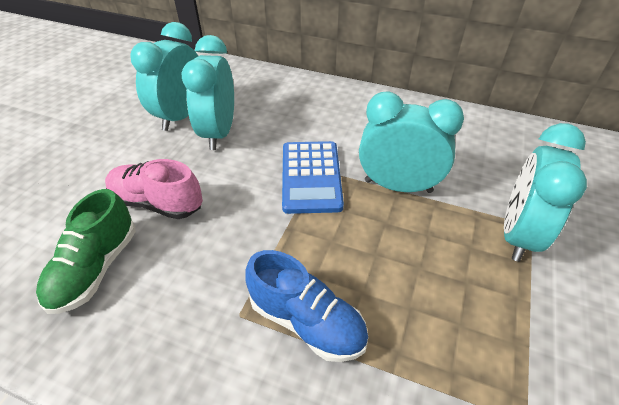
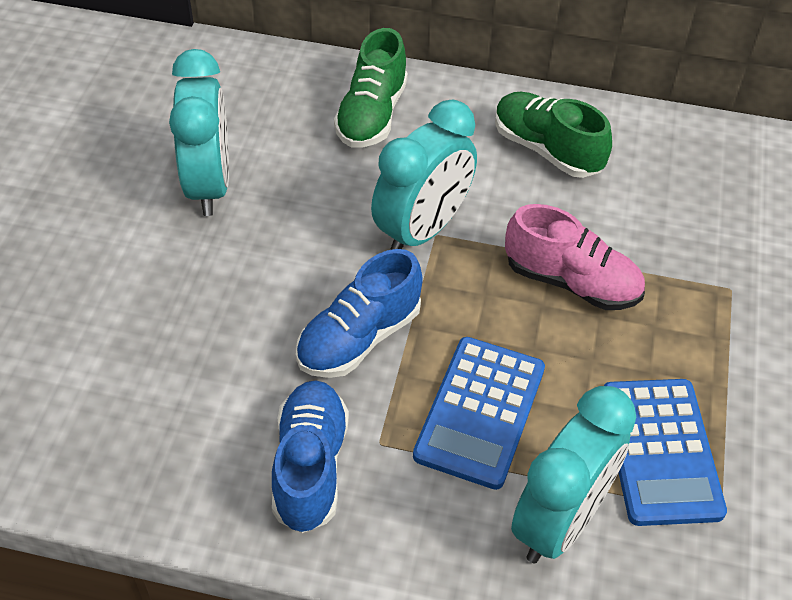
blue calculator: [282,141,344,214] = 1 -> [413,337,545,490] [604,379,727,526] = 2
blue shoe: [245,250,368,362] = 1 -> [272,380,349,533] [296,249,423,378] = 2
green shoe: [36,189,136,314] = 1 -> [334,28,408,148] [495,92,612,178] = 2
turquoise clock: [130,22,198,131] [181,35,234,150] [359,92,464,193] [504,123,587,262] = 4 -> [169,49,229,216] [371,100,477,250] [511,386,636,563] = 3

